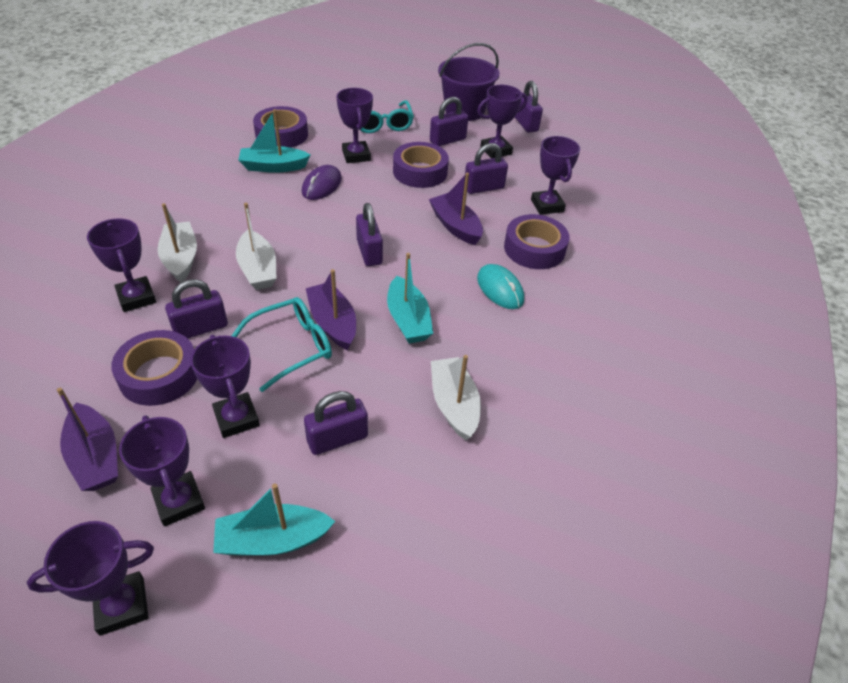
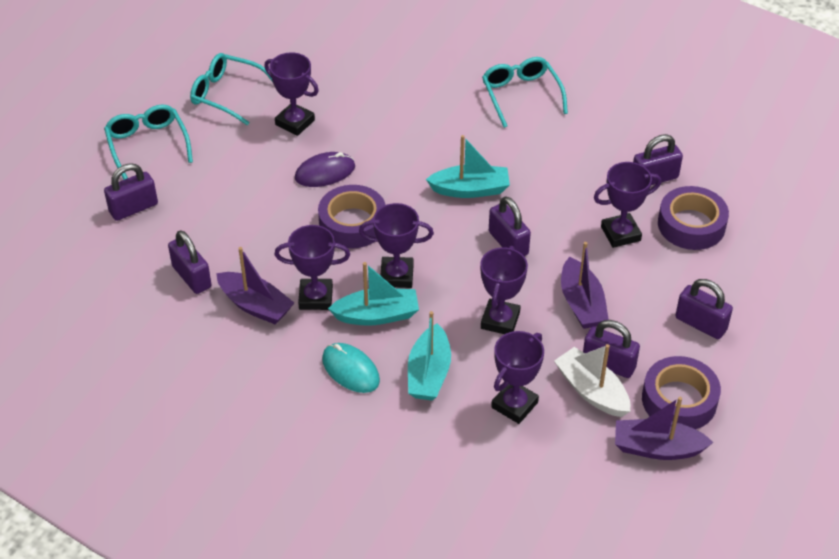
purple bucket: [438,43,500,121] = 1 -> none = 0
purple tape: [111,330,197,406] [253,106,308,148] [393,142,449,188] [504,214,569,269] = 4 -> [318,185,385,248] [642,356,721,430] [658,186,729,250] = 3
purple trophy: [27,521,154,636] [87,218,156,312] [119,415,205,526] [190,335,260,438] [336,88,373,163] [477,85,527,159] [531,136,580,215] = 7 -> [264,52,319,136] [274,225,350,310] [359,203,434,288] [480,246,528,334] [491,331,544,424] [594,162,661,248] = 6
turquoise glasses: [232,297,332,392] [360,100,414,133] = 2 -> [104,104,193,180] [190,53,273,125] [482,57,568,128] = 3
white boat: [157,203,197,282] [236,203,276,290] [431,355,481,440] = 3 -> [554,344,630,417] = 1

